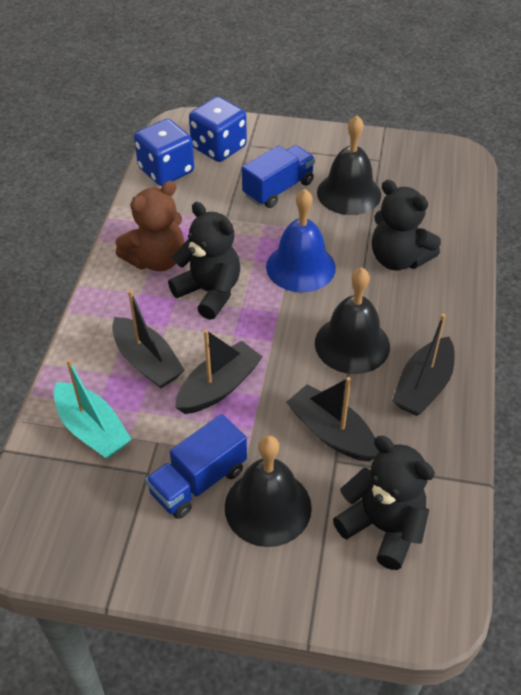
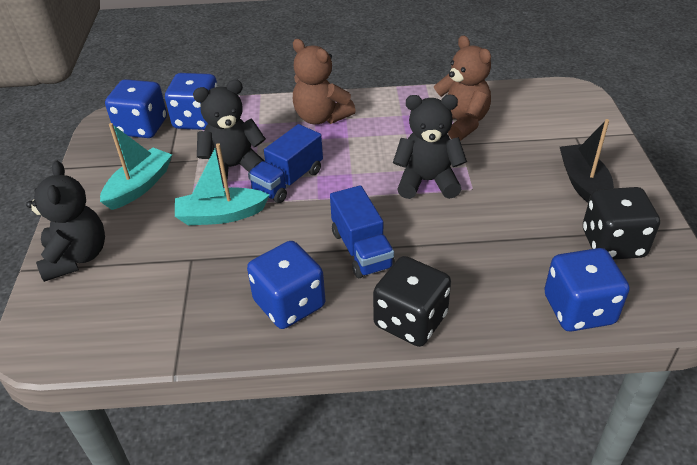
black bell: [225,435,312,547] [315,267,390,374] [317,115,381,215] = 3 -> none = 0
black boat: [112,290,185,388] [175,329,262,414] [286,377,379,461] [392,314,455,416] = 4 -> [560,119,614,203] = 1
black dice: none = 0 -> [373,256,451,347] [583,187,660,260] = 2
blue bell: [266,189,336,292] = 1 -> none = 0
blue dice: [134,119,194,186] [189,97,247,162] = 2 -> [105,79,167,138] [165,73,218,130] [247,241,325,329] [544,248,630,332] = 4
brown teddy bear: [116,181,185,271] = 1 -> [293,39,356,124] [433,35,491,141] = 2
turquoise boat: [54,359,132,459] = 1 -> [100,123,172,210] [175,143,270,225] = 2

